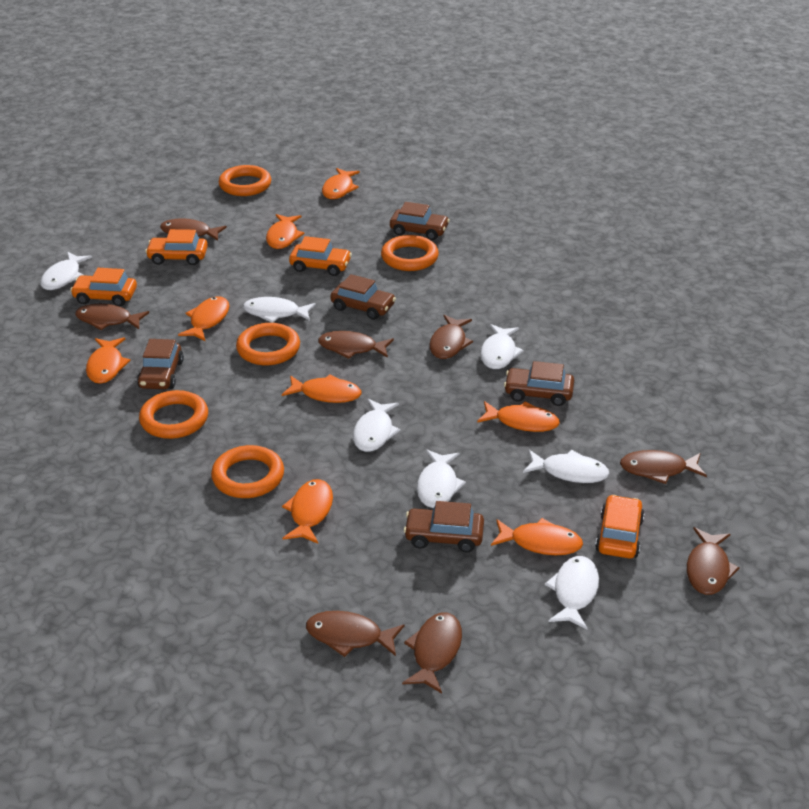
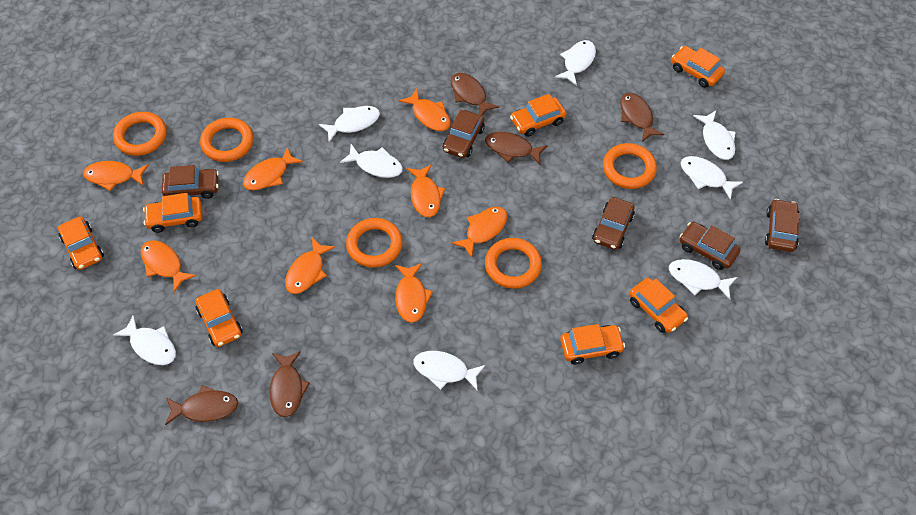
brown fish: [75,304,149,330] [160,218,227,241] [306,611,405,657] [318,331,394,359] [402,612,462,693] [430,315,473,359] [620,450,707,484] [687,527,740,595] = 8 -> [165,385,238,425] [269,351,310,417] [451,73,499,115] [485,132,548,165] [620,93,664,142] = 5
orange car: [70,268,137,306] [145,229,208,265] [289,236,352,276] [595,495,644,559] = 4 -> [58,216,104,270] [143,193,202,233] [195,289,243,347] [510,94,566,137] [560,324,625,365] [629,278,688,333] [671,46,725,88] = 7
white fish: [40,252,92,290] [243,297,316,323] [353,399,401,452] [417,450,466,508] [480,324,524,369] [523,450,610,483] [545,556,599,630] = 7 -> [113,315,176,365] [319,106,380,142] [340,144,403,178] [413,351,485,391] [555,40,596,86] [669,259,737,299] [681,156,743,200] [693,111,735,160] = 8

